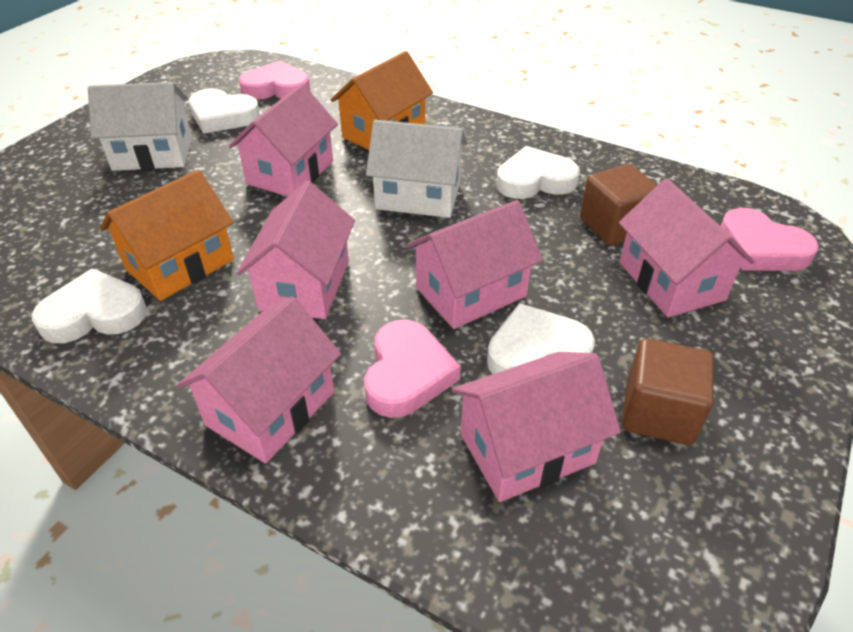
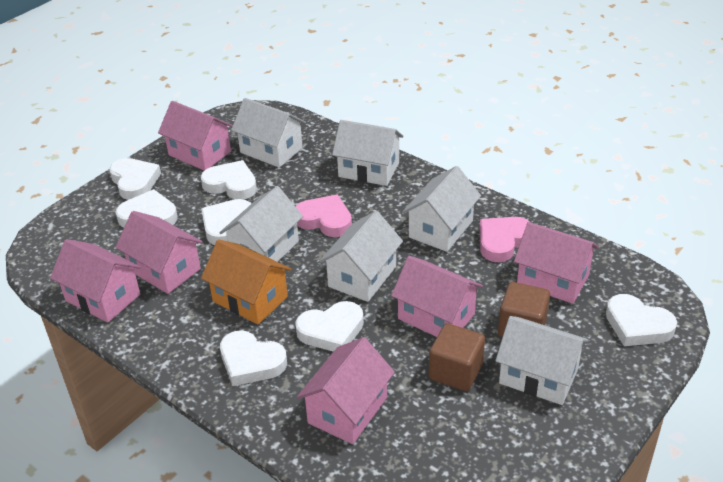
orange house: [100,170,234,301] [331,51,433,150] = 2 -> [201,239,291,325] = 1
pink heart: [239,61,310,100] [364,320,461,418] [721,208,819,271] = 3 -> [295,195,352,237] [480,217,530,262] = 2
white heart: [32,269,147,343] [189,88,260,134] [487,303,595,374] [496,146,580,199] = 4 -> [109,158,161,200] [116,189,178,228] [201,160,257,199] [201,199,251,245] [220,330,287,386] [295,301,364,352] [606,294,677,346] = 7
white house: [88,82,192,171] [366,120,467,218] = 2 -> [219,186,303,262] [231,98,306,168] [319,211,403,302] [332,120,404,186] [402,166,481,252] [495,316,589,405] = 6

